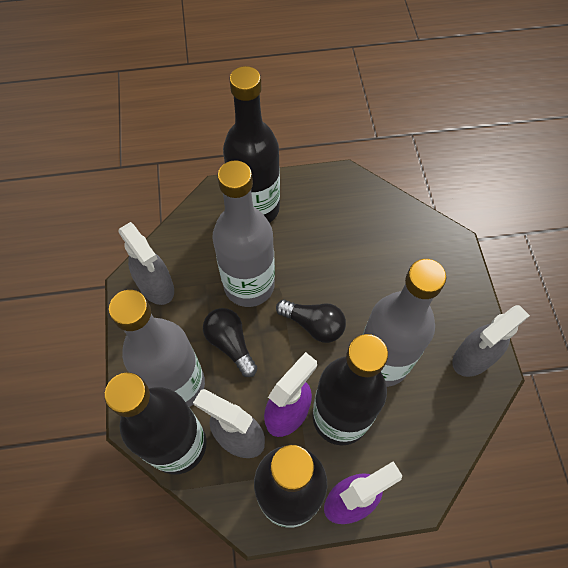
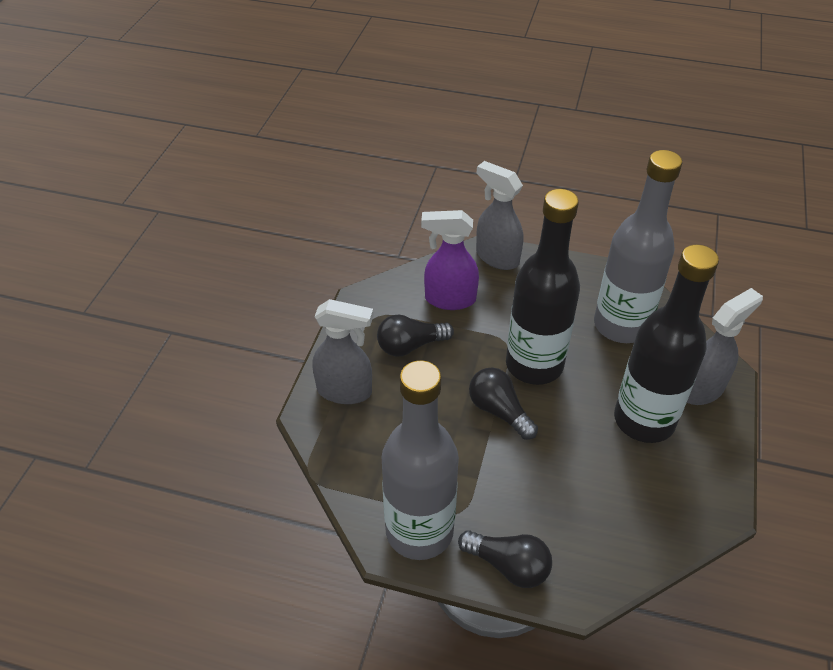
black bottle: [104,372,207,474] [223,66,280,223] [254,445,327,528] [313,334,388,445] = 4 -> [506,189,580,385] [614,244,719,443] = 2
black light bulb: [203,308,257,377] [276,300,346,343] = 2 -> [377,315,454,356] [458,530,552,588] [469,368,538,440] = 3
grey bottle: [109,290,205,407] [212,160,275,307] [363,259,446,387] = 3 -> [381,360,459,560] [594,150,682,343] = 2
purple spray bottle: [264,352,317,437] [324,461,402,524] = 2 -> [421,210,479,310] = 1

